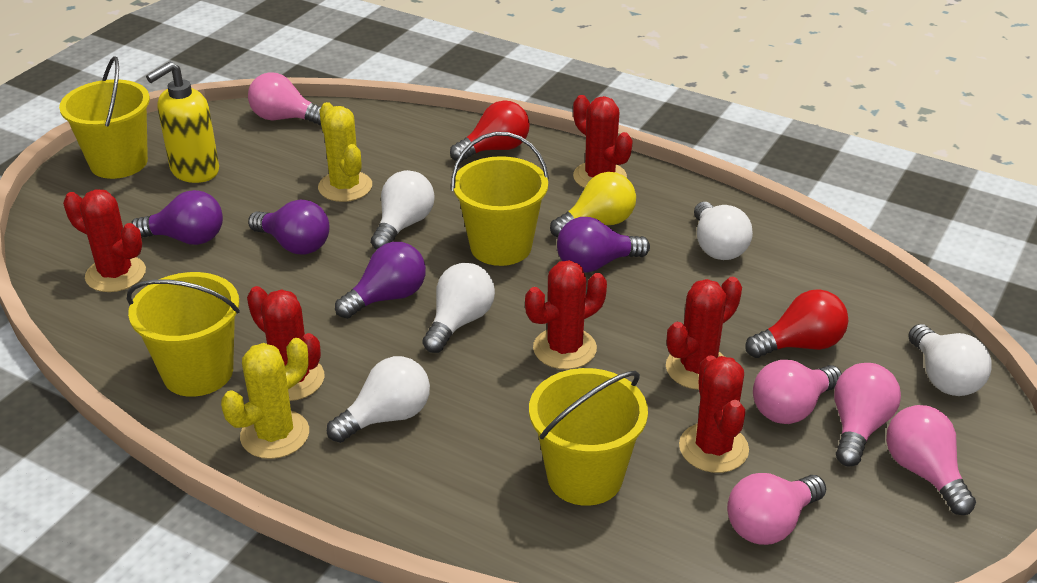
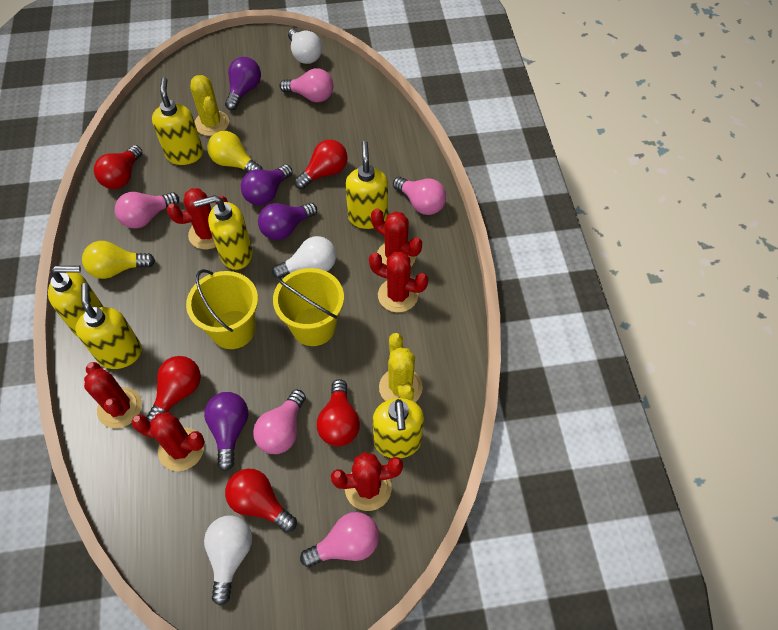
red light bulb: [450,100,530,162] [745,289,848,358] = 2 -> [94,145,143,189] [146,356,201,421] [225,469,297,532] [294,140,348,189] [317,379,360,446] = 5
white light bulb: [327,356,430,443] [371,170,435,250] [422,263,495,353] [694,202,753,260] [908,324,992,396] = 5 -> [204,515,252,606] [272,236,336,278] [288,29,322,64] = 3
yellow bucket: [59,56,150,179] [127,272,240,397] [451,132,549,266] [529,368,648,506] = 4 -> [186,269,258,349] [273,268,344,346] = 2
yellow light bulb: [550,172,636,238] = 1 -> [82,241,155,279] [207,131,263,173] = 2
yellow soap dispenser: [146,62,219,183] = 1 -> [48,266,103,337] [75,283,142,369] [152,77,203,165] [194,195,253,270] [345,141,388,229] [373,398,424,458] = 6

